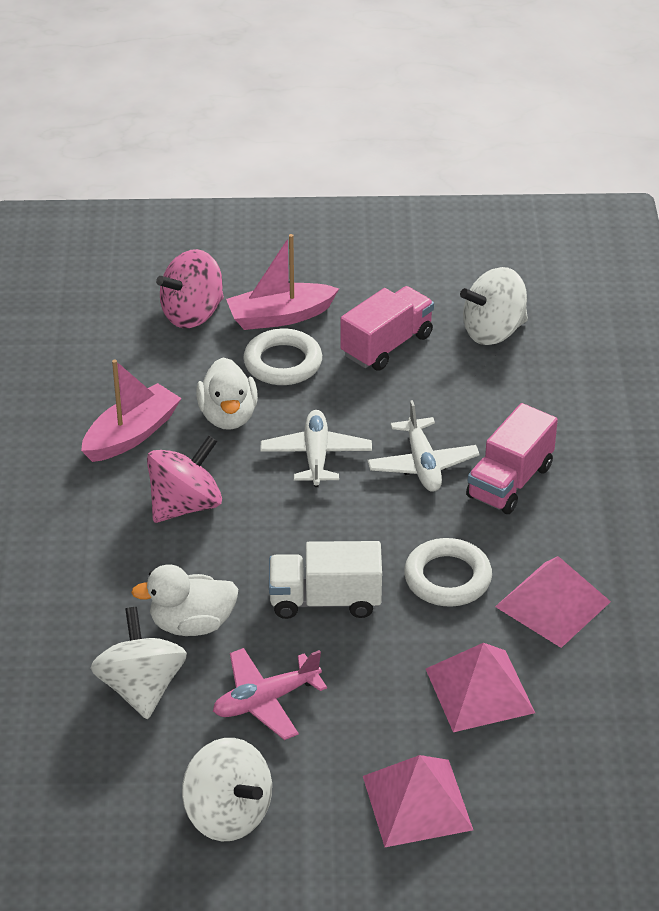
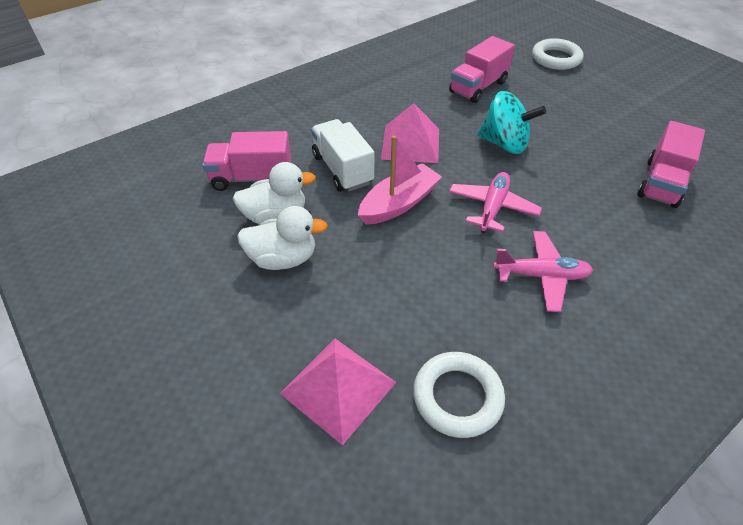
pink boat: [81,359,182,462] [226,234,339,330] = 2 -> [358,135,442,225] = 1
pink plane: [213,648,327,740] = 1 -> [449,172,542,233] [493,231,593,312] = 2
pink pyramid: [363,755,473,847] [426,643,535,732] [495,556,611,648] = 3 -> [280,339,396,445] [381,103,439,163] = 2
pink spinning top: [147,435,222,523] [156,249,224,328] = 2 -> none = 0
pink truck: [340,286,434,371] [466,403,558,514] = 2 -> [202,131,292,191] [449,36,515,103] [637,121,705,208] = 3
turquoise spinning top: none = 0 -> [477,91,546,154] = 1
white plane: [261,410,372,487] [367,400,480,492] = 2 -> none = 0
white spinning top: [91,607,187,719] [182,738,272,841] [460,267,528,345] = 3 -> none = 0

